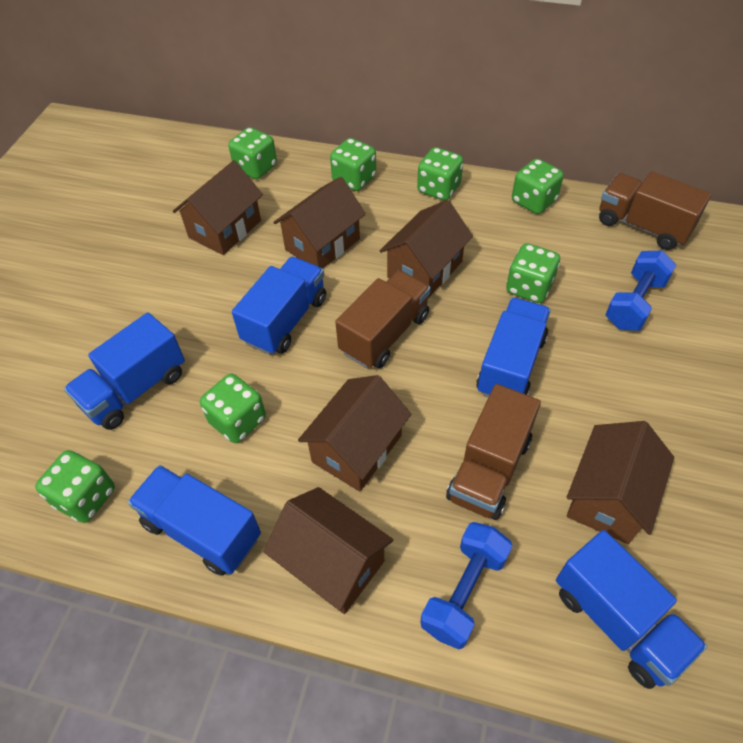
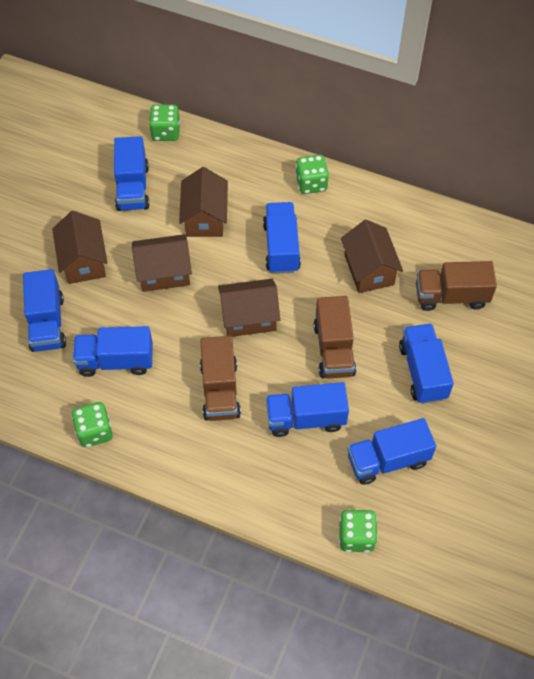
blue dumbbell: [420,522,512,649] [605,251,676,331] = 2 -> none = 0
blue truck: [64,313,185,430] [128,465,261,576] [232,257,326,355] [476,298,551,397] [556,530,707,689] = 5 -> [23,269,66,352] [73,326,153,377] [114,136,150,211] [263,202,301,274] [266,382,349,437] [347,418,436,485] [399,324,454,404] = 7
brown house: [173,160,263,255] [263,487,393,614] [273,177,366,269] [298,375,411,492] [380,200,473,298] [567,421,674,544] = 6 -> [52,211,108,284] [132,234,192,292] [179,167,228,237] [218,279,280,337] [341,220,403,293] = 5
green dice: [35,450,115,523] [200,374,266,443] [228,127,277,179] [330,138,376,191] [417,147,463,201] [506,243,560,303] [512,158,564,214] = 7 -> [72,402,113,447] [149,104,180,141] [295,155,329,194] [339,510,378,553] = 4

